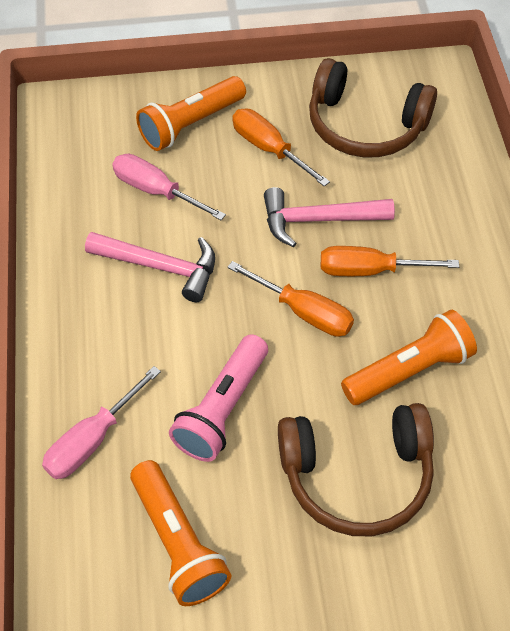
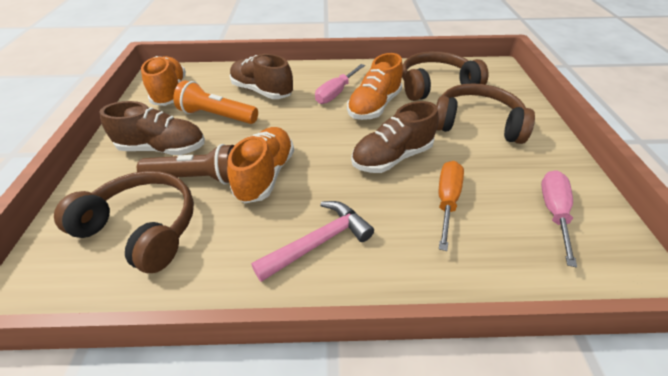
brown flashlight: none = 0 -> [137,144,235,185] = 1
brown headphones: [278,403,434,536] [309,58,437,157] = 2 -> [54,171,194,273] [402,51,489,101] [436,83,535,144] = 3
brown shoe: none = 0 -> [100,101,205,155] [230,54,293,99] [351,101,439,173] = 3
orange flashlight: [130,460,231,606] [136,76,246,151] [341,310,477,405] = 3 -> [173,80,258,124] = 1
orange screwdriver: [227,261,354,337] [232,108,330,187] [321,246,459,276] = 3 -> [439,161,464,251] = 1
orange shoe: none = 0 -> [141,56,186,106] [227,127,294,203] [347,53,403,120] = 3
pink flashlight: [169,334,268,462] = 1 -> none = 0
pink hammer: [85,232,215,302] [264,187,395,247] = 2 -> [251,201,374,282] = 1

